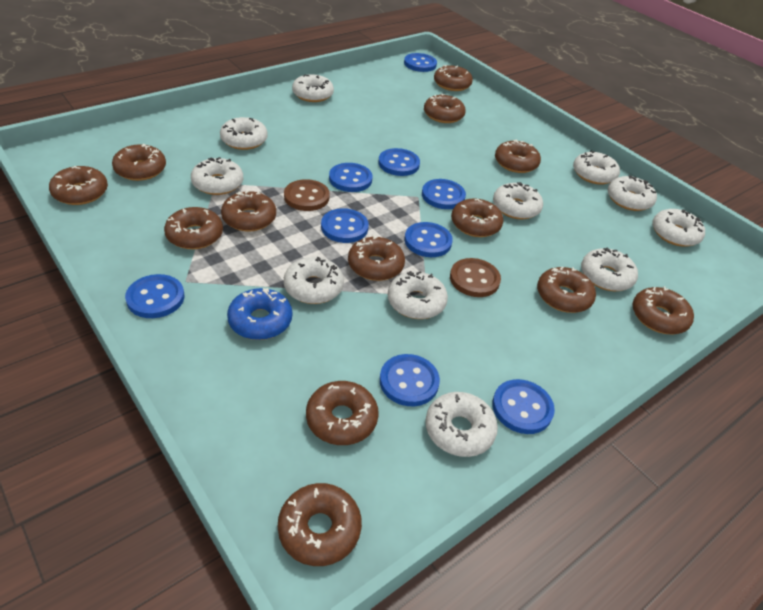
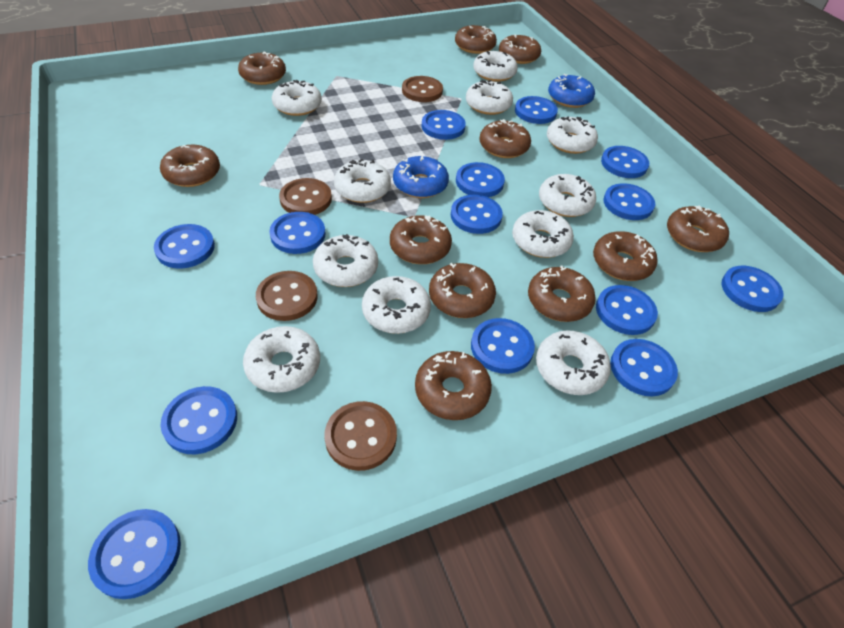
blue button: [125,274,185,318] [321,208,369,243] [329,163,373,192] [378,148,420,176] [380,354,440,406] [404,53,437,72] [405,222,453,257] [422,179,466,209] [492,379,555,434] = 9 -> [88,509,181,599] [154,224,215,269] [161,386,237,454] [269,212,325,254] [422,110,466,140] [451,195,503,234] [456,162,505,197] [471,318,535,374] [515,96,558,124] [596,285,658,335] [601,146,649,178] [603,183,655,220] [610,339,678,397] [721,266,783,312] = 14
blue donut: [227,288,292,340] = 1 -> [393,156,449,198] [548,74,595,108] = 2
brown button: [284,179,330,211] [450,258,501,297] = 2 -> [256,271,318,321] [279,178,332,215] [324,401,397,471] [402,76,443,102] = 4
brown donut: [49,166,108,205] [112,144,166,181] [164,207,223,249] [221,190,276,231] [278,483,362,566] [306,381,379,445] [348,235,405,281] [424,93,466,123] [434,65,473,91] [451,198,503,237] [495,140,541,173] [537,267,596,313] [633,286,694,335] = 13 -> [160,145,220,187] [238,52,286,85] [390,215,452,264] [415,351,492,420] [429,263,496,318] [455,25,497,54] [479,119,531,158] [499,34,541,64] [528,265,596,322] [593,231,658,281] [667,206,729,252] = 11

